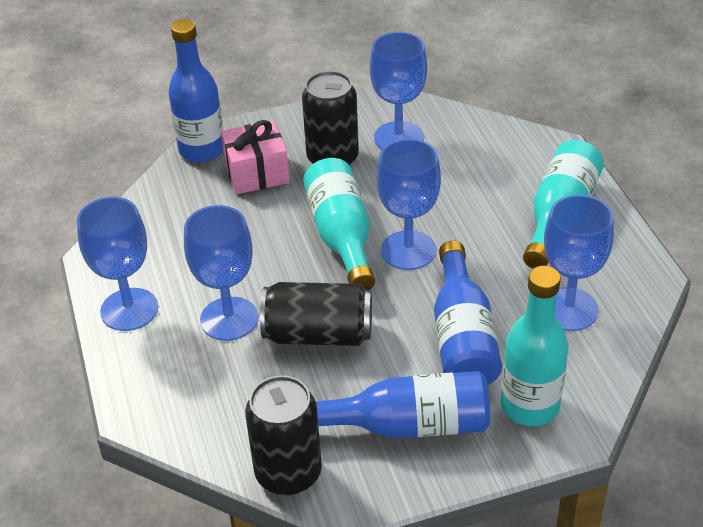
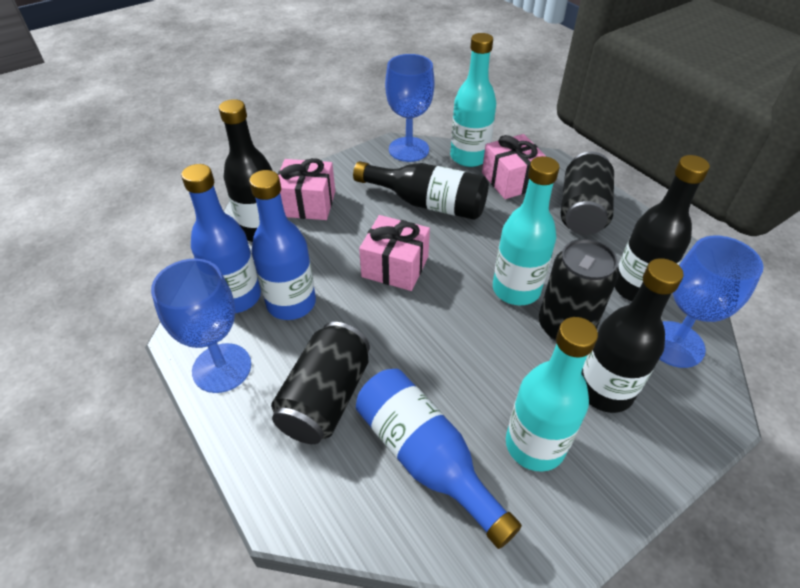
black bottle: none = 0 -> [219,99,273,242] [353,161,489,220] [581,258,683,413] [615,155,710,301] = 4
blue goblet: [77,197,158,331] [184,205,258,341] [370,32,427,150] [377,139,441,270] [544,194,614,331] = 5 -> [151,258,251,393] [385,54,435,162] [659,236,764,368] = 3
pink gift: [221,120,290,194] = 1 -> [278,158,335,220] [359,215,430,291] [482,134,547,199] = 3

